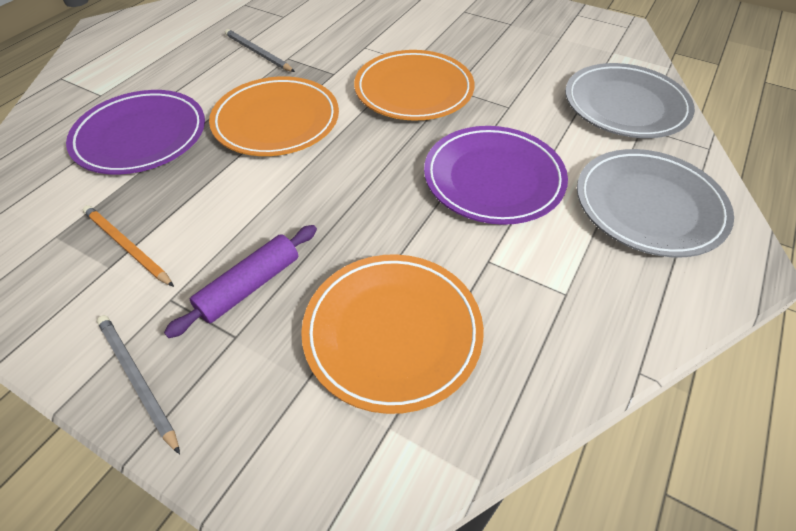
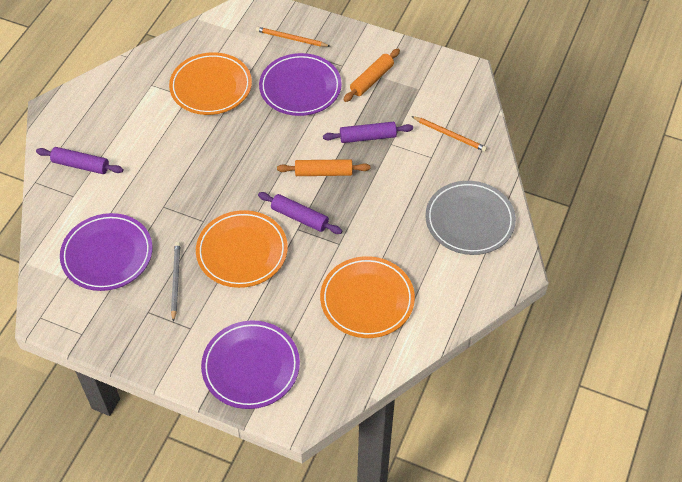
grey pencil: [97,315,180,454] [225,29,295,72] = 2 -> [171,242,180,322] = 1
grey plate: [565,63,695,138] [577,149,734,257] = 2 -> [425,181,516,255] = 1
orange pencil: [83,205,174,287] = 1 -> [256,27,330,47] [412,116,487,152] = 2
orange rolling pin: none = 0 -> [277,159,370,176] [343,49,400,102] = 2
purple plate: [66,90,205,175] [424,126,568,225] = 2 -> [60,213,153,291] [201,321,300,409] [259,53,342,116] = 3
purple rolling pin: [164,225,317,338] = 1 -> [36,147,123,174] [258,192,342,234] [323,122,413,143] = 3

